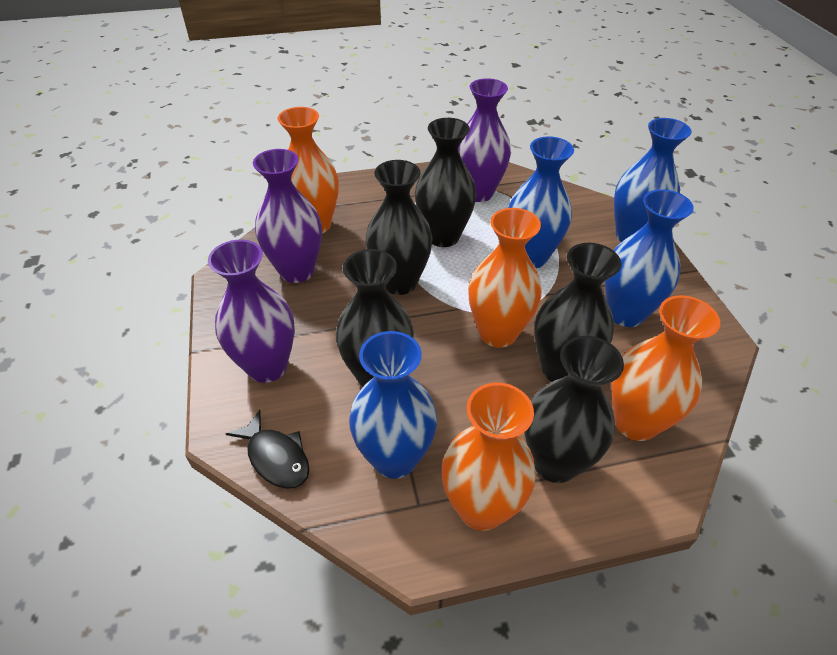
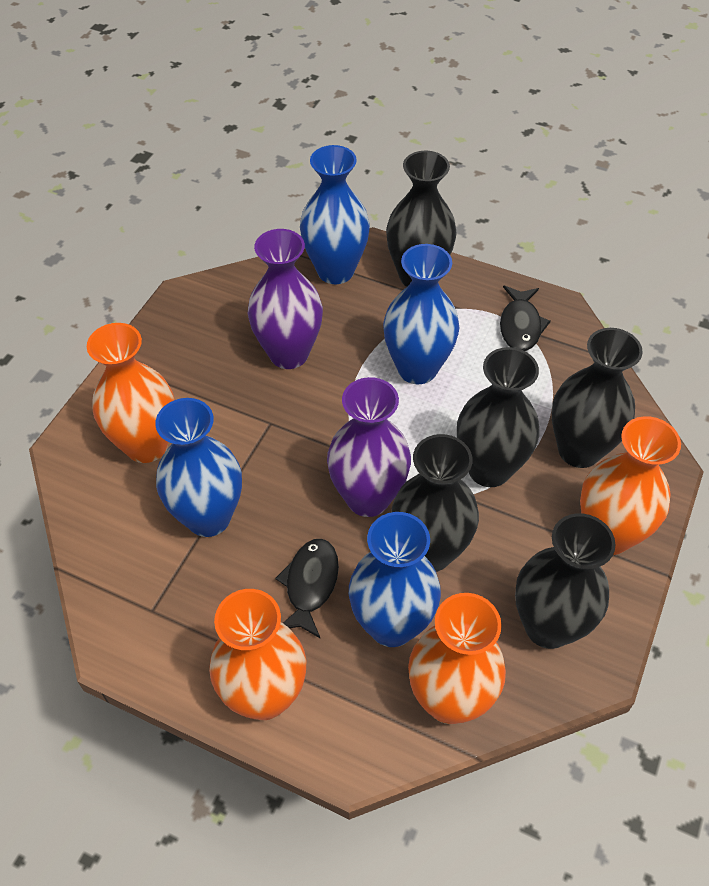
black fish: [226,410,310,489] = 1 -> [275,539,339,638] [500,285,551,351] = 2
purple vase: [208,240,295,383] [253,149,322,283] [458,78,511,202] = 3 -> [248,229,323,369] [327,377,411,517] = 2

